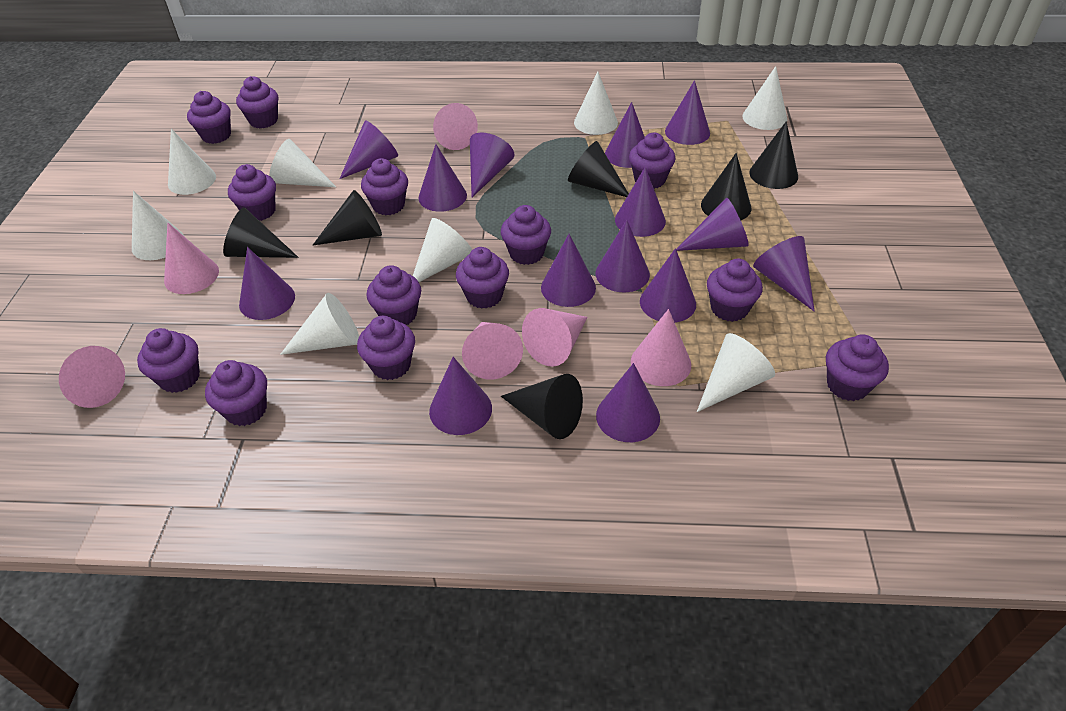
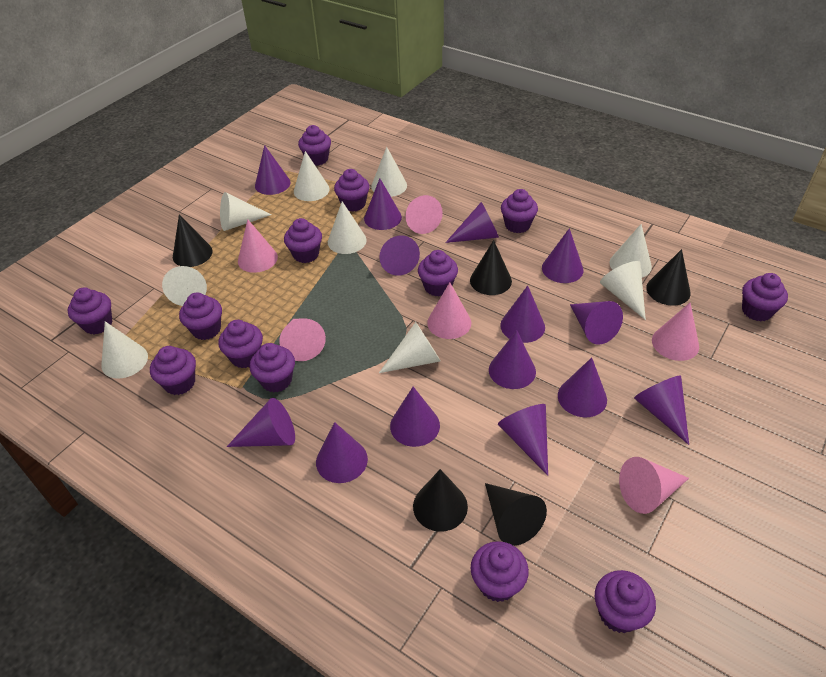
black cone: [223,207,299,258] [313,190,382,245] [501,374,583,439] [568,141,629,197] [701,153,751,220] [749,121,798,189] = 6 -> [173,214,213,267] [413,469,468,532] [470,240,512,295] [485,483,547,546] [646,249,691,306] = 5
white cone: [132,191,184,260] [168,129,216,195] [269,139,336,187] [280,293,359,355] [413,218,472,282] [574,71,618,135] [697,333,775,412] [742,66,787,130] = 8 -> [101,321,148,379] [162,266,207,306] [220,192,271,231] [294,151,330,201] [328,201,367,254] [371,147,407,197] [379,322,440,373] [600,261,646,320] [610,224,652,278] = 9

